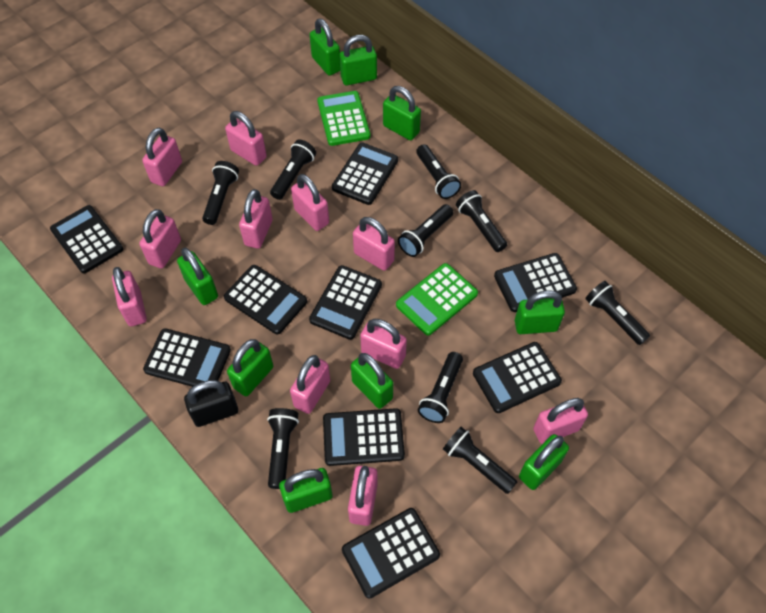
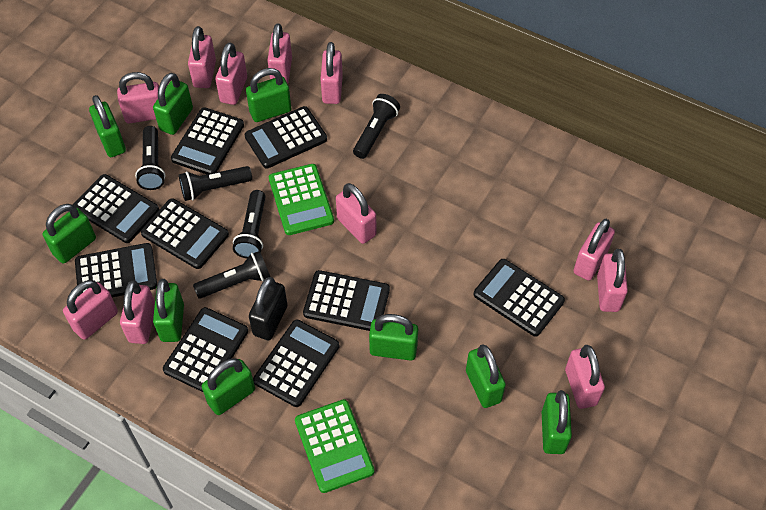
black flashlight: [202,161,239,225] [267,408,299,489] [270,140,316,200] [398,204,453,257] [416,144,461,199] [418,352,463,423] [443,427,517,494] [456,190,507,252] [585,281,650,345] = 9 -> [135,126,165,190] [179,166,252,201] [193,251,270,299] [233,190,266,258] [353,94,400,159] = 5

